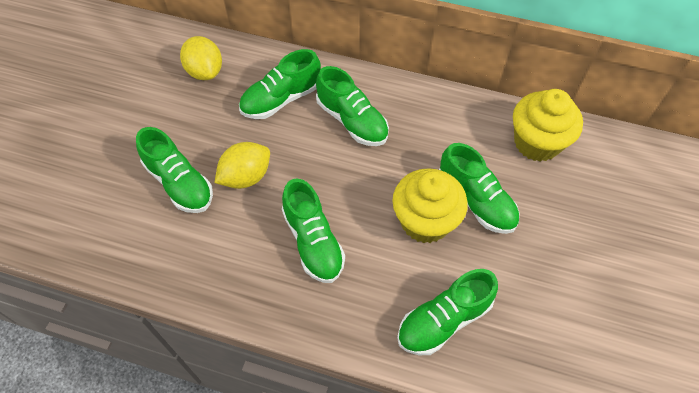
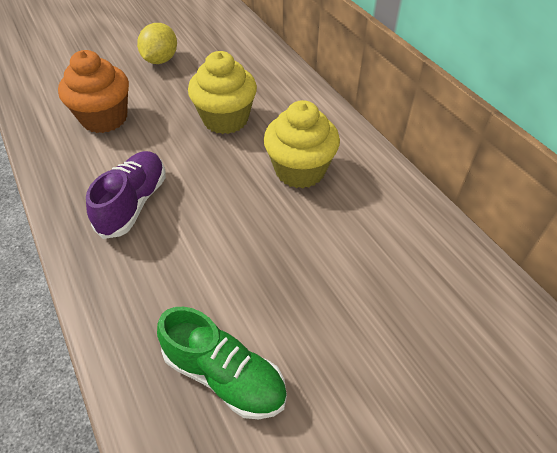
green shoe: [136,127,213,213] [239,49,321,119] [282,178,345,283] [316,66,389,146] [397,269,498,355] [439,143,519,234] = 6 -> [157,307,287,419] = 1
orange cupcake: none = 0 -> [58,50,129,133] = 1
purple shoe: none = 0 -> [86,151,166,239] = 1
yellow lemon: [180,36,222,80] [215,142,270,189] = 2 -> [137,23,177,64] = 1

